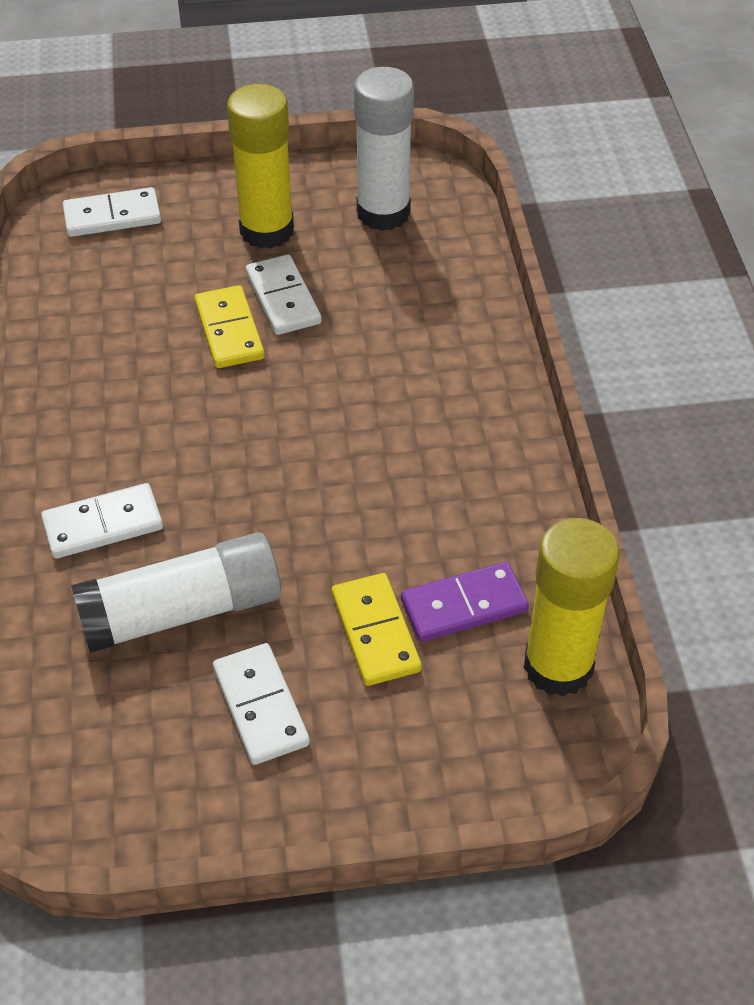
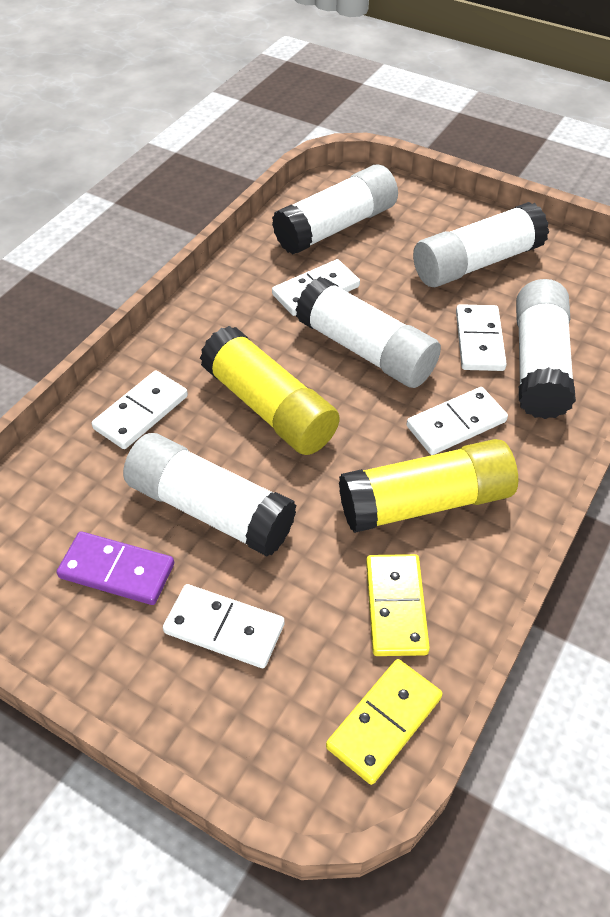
white domino: [41,483,163,559] [63,187,161,237] [213,643,310,765] [246,254,322,335] = 4 -> [92,370,188,449] [163,584,285,668] [272,259,360,316] [406,387,508,455] [456,304,507,371] = 5
white glue stick: [71,532,281,653] [354,67,414,231] = 2 -> [123,433,296,556] [272,165,398,255] [295,277,441,388] [413,202,549,287] [516,279,576,419] = 5

